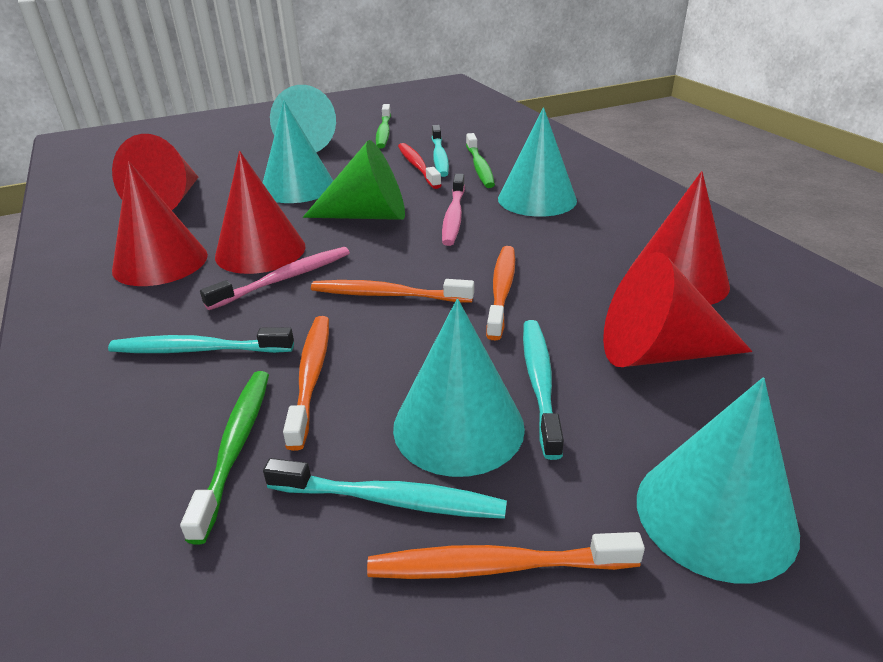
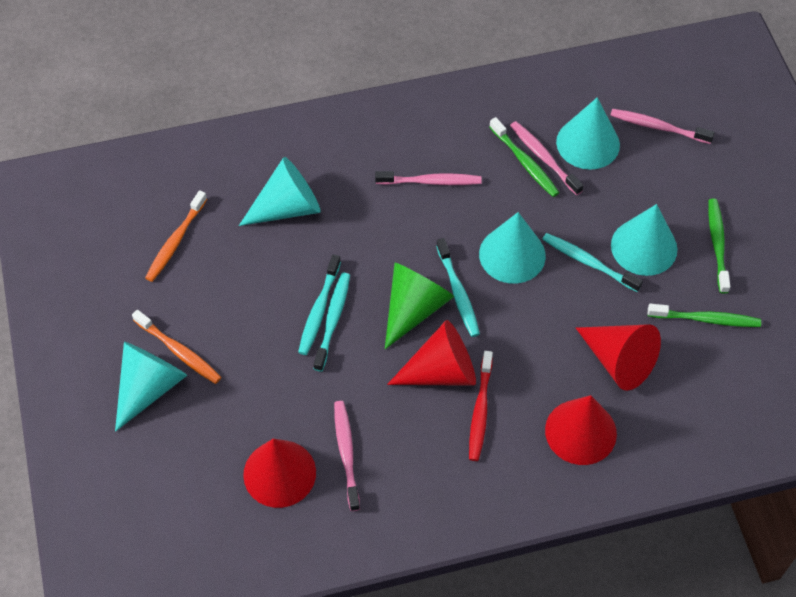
orange toothbrush: [283,316,329,451] [311,279,474,303] [367,532,645,579] [486,246,515,340] = 4 -> [132,310,222,384] [145,190,207,282] = 2
pink toothbrush: [200,247,350,310] [442,174,465,246] = 2 -> [334,401,360,511] [375,171,482,185] [510,121,584,195] [610,109,715,144] = 4
red cone: [112,134,198,210] [112,161,208,286] [215,151,306,274] [603,252,752,367] [628,171,730,305] = 5 -> [243,439,316,508] [387,320,476,386] [545,395,617,465] [576,324,661,391] = 4

